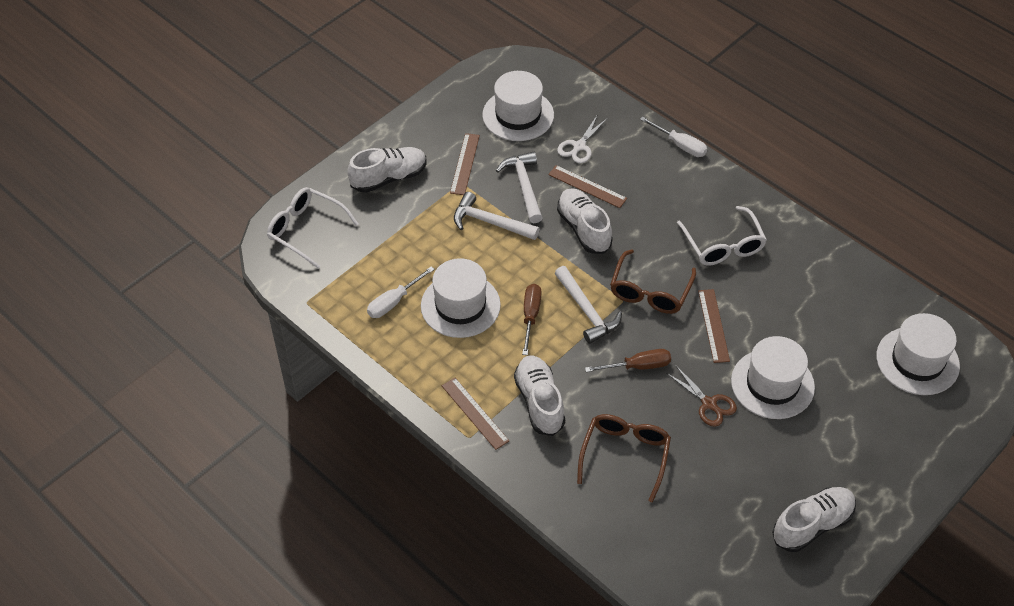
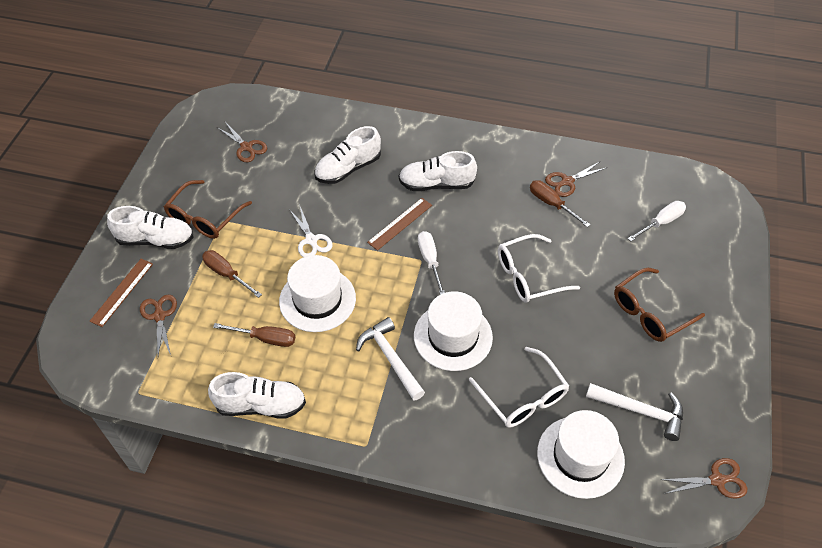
brown ruler: [442,378,509,450] [450,133,480,195] [548,165,627,208] [698,289,730,363] = 4 -> [89,259,153,327] [367,198,432,251] = 2
brown scissors: [666,365,737,427] = 1 -> [140,295,177,356] [217,122,267,162] [545,162,606,197] [660,458,747,499] = 4
brown screwdriver: [522,284,541,355] [585,349,671,372] = 2 -> [202,250,262,298] [213,323,295,347] [530,180,591,227] = 3
white hammer: [454,192,539,240] [496,152,543,223] [555,266,622,344] = 3 -> [356,317,425,400] [586,383,683,441] = 2
white hat: [421,258,501,338] [482,71,554,141] [731,336,815,419] [876,313,960,395] = 4 -> [279,255,356,332] [414,291,493,371] [537,410,625,499] = 3

